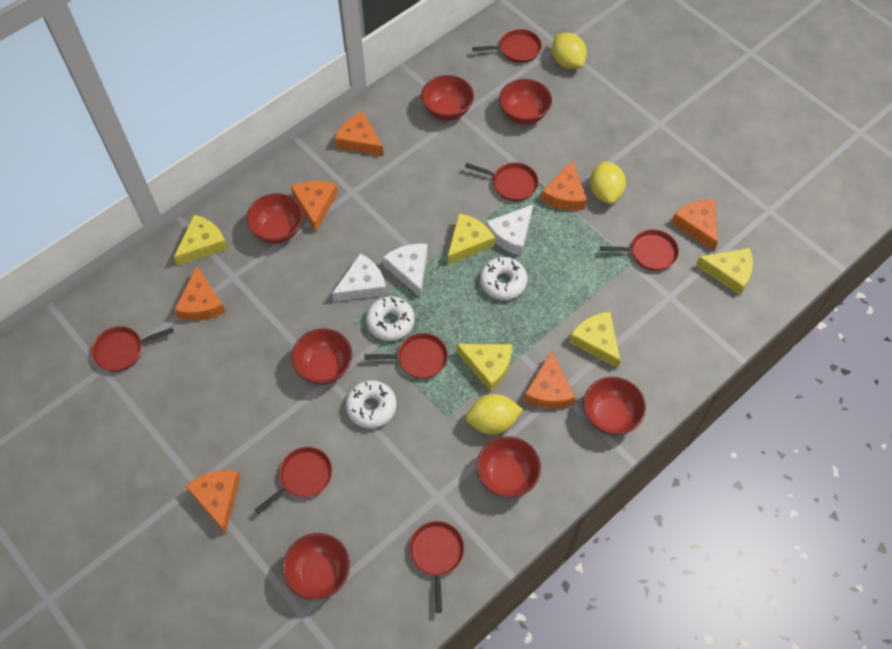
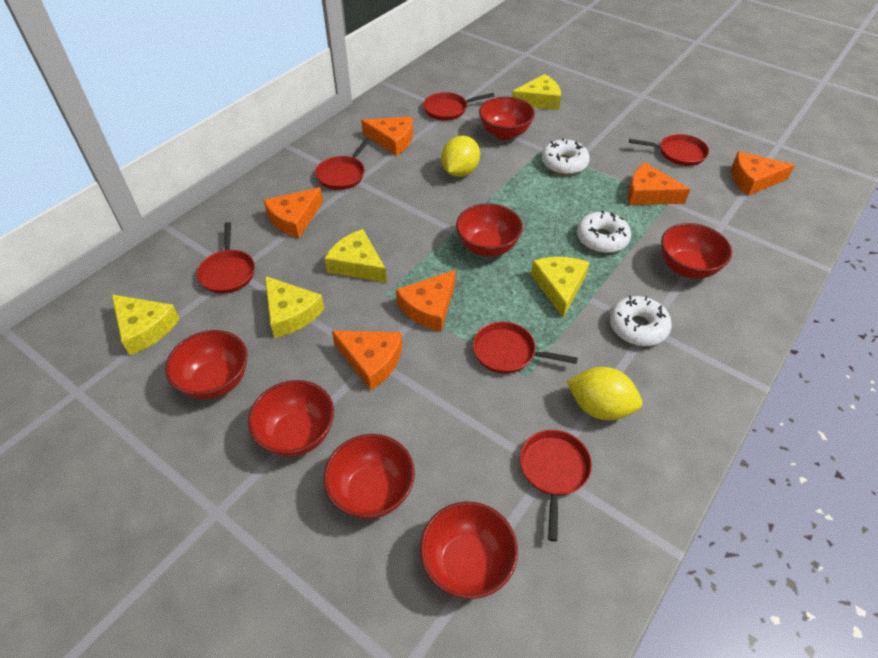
orange cheese: [174,266,226,321] [185,470,240,533] [291,181,338,232] [335,111,384,156] [524,351,576,409] [541,160,587,211] [671,199,718,251] = 7 -> [264,187,323,238] [332,331,402,390] [361,116,413,156] [396,270,456,331] [628,162,690,205] [731,151,795,196] = 6
red pan: [91,326,174,372] [255,447,332,514] [364,333,448,379] [409,521,464,613] [465,162,538,201] [472,29,542,63] [600,229,679,271] = 7 -> [197,222,255,294] [315,137,372,190] [423,92,495,120] [473,322,578,374] [520,430,592,542] [629,134,709,166] = 6
white cheese: [332,253,387,302] [383,244,428,298] [486,205,533,256] = 3 -> none = 0
yellow lemon: [466,394,523,435] [552,33,587,69] [590,161,626,204] = 3 -> [441,135,480,177] [567,367,642,420] = 2

